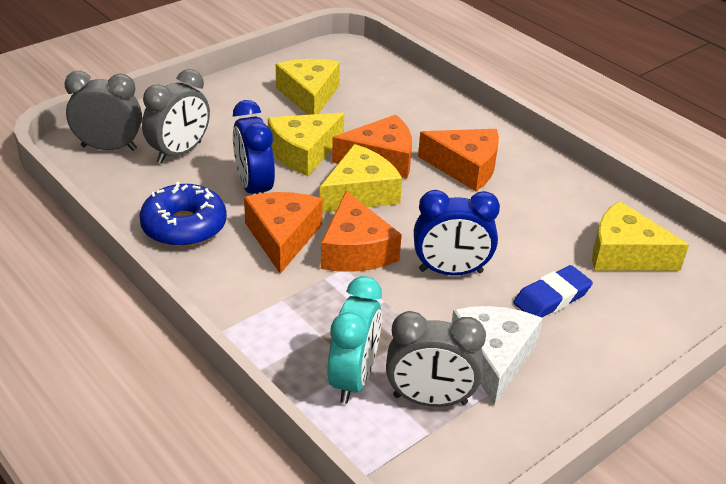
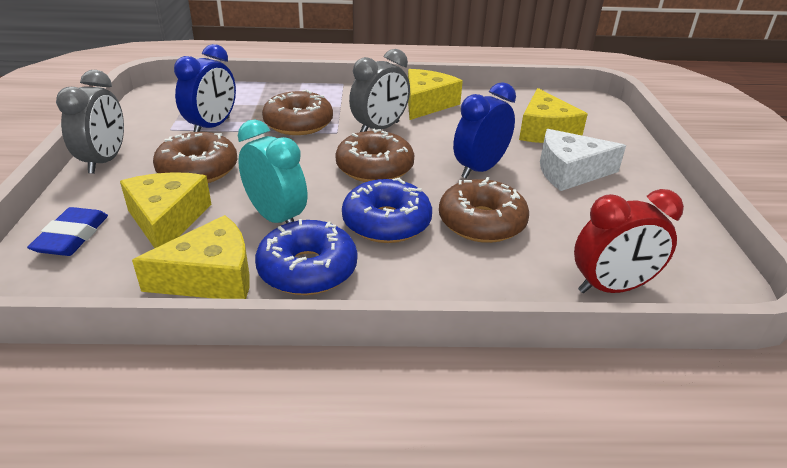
blue donut: [139,182,227,247] = 1 -> [255,219,357,295] [342,178,432,243] = 2
brown donut: none = 0 -> [153,132,237,183] [262,90,333,135] [335,129,414,182] [439,177,529,243] = 4
grey clock: [64,71,142,151] [142,69,210,163] [386,311,486,407] = 3 -> [56,70,124,174] [349,49,410,132] = 2
orange cheese: [244,192,323,274] [321,191,402,272] [332,114,412,179] [418,129,499,191] = 4 -> none = 0
red clock: none = 0 -> [574,189,684,293] = 1

